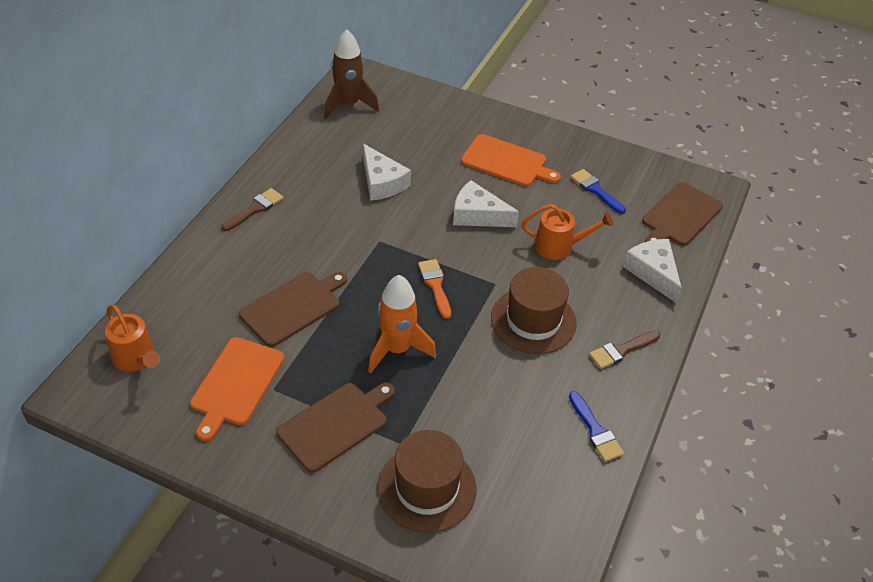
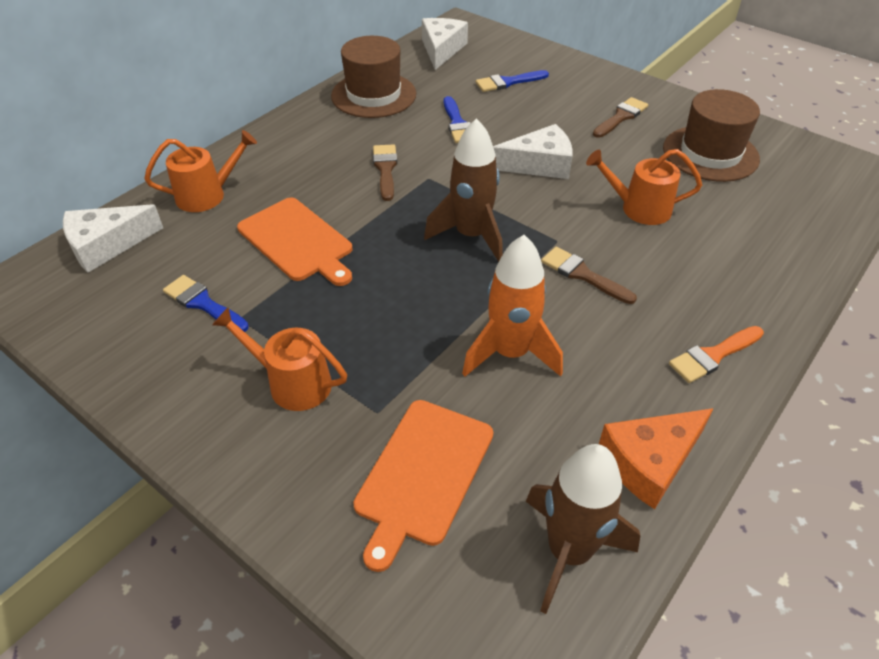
blue brush: [569,391,624,462] [571,169,626,214] = 2 -> [163,275,249,332] [444,96,471,143] [476,70,549,92] = 3
brown brush: [221,188,284,231] [589,331,660,369] = 2 -> [373,144,397,201] [541,247,637,304] [593,97,648,138] = 3
brown cutting board: [239,272,347,347] [276,383,395,473] [642,182,723,246] = 3 -> none = 0
brown rocket: [324,29,379,119] = 1 -> [424,118,503,262] [526,444,640,614] = 2
orange cheese: none = 0 -> [599,408,714,509] = 1
orange watering can: [105,305,160,372] [521,204,613,260] = 2 -> [144,130,257,212] [212,308,347,411] [586,149,702,225] = 3

